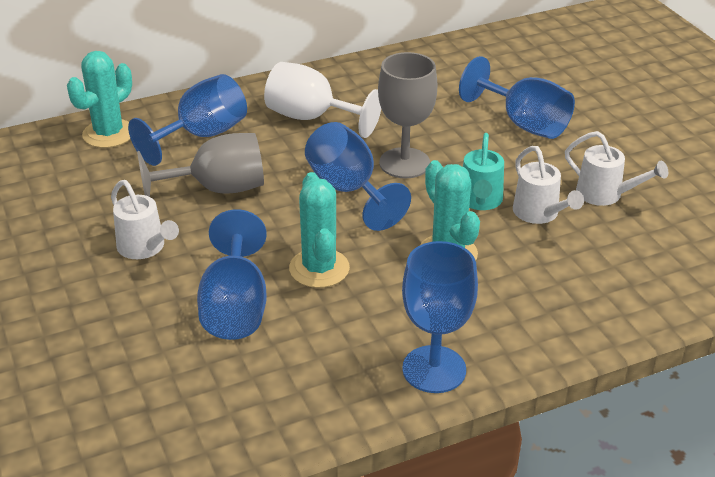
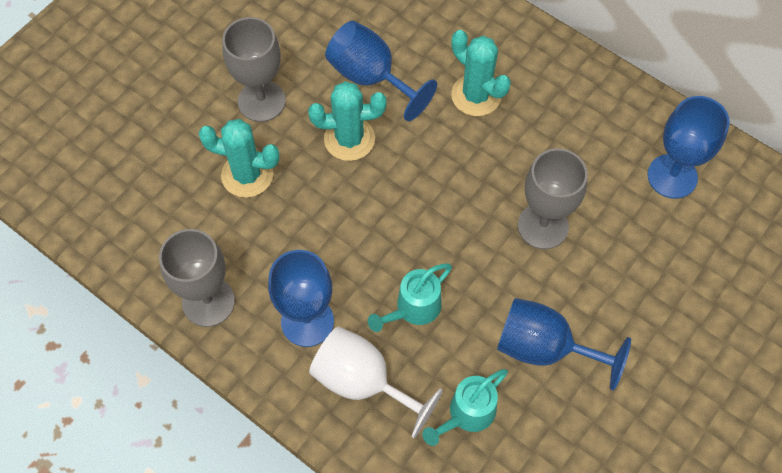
blue goblet: [128,74,247,166] [197,209,267,340] [305,122,411,231] [402,241,478,393] [459,56,575,139] = 5 -> [268,250,334,347] [325,21,437,121] [497,298,631,390] [648,96,730,199] = 4
grey goblet: [137,133,264,197] [378,52,437,178] = 2 -> [159,229,235,327] [222,17,286,122] [518,148,588,249] = 3
turquoise watering can: [463,133,504,210] = 1 -> [368,263,452,332] [422,369,508,446] = 2
white watering can: [111,180,179,259] [513,146,584,224] [565,131,668,206] = 3 -> none = 0

